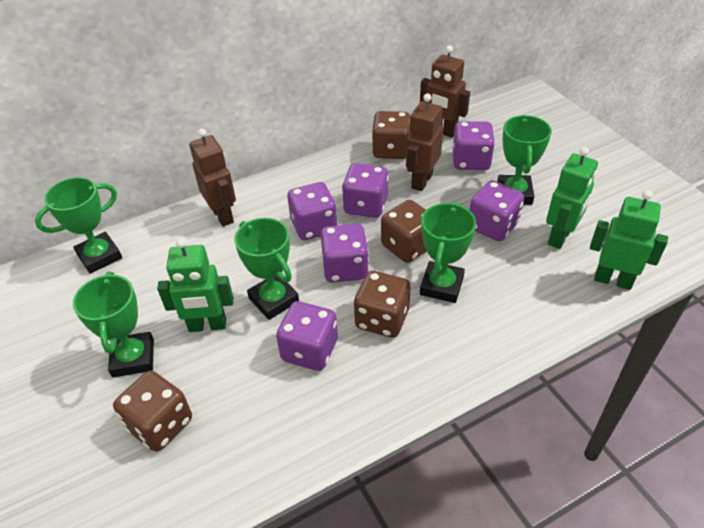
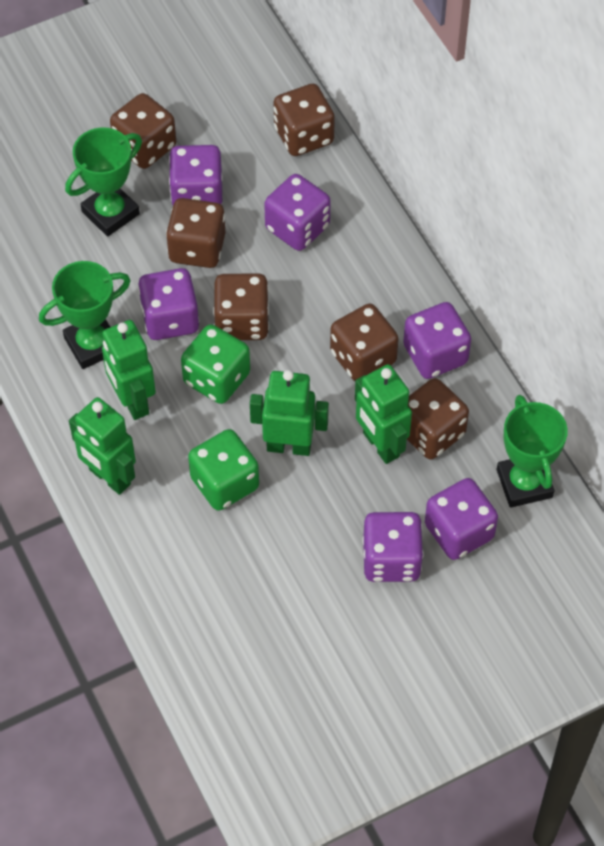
brown dice: [113,371,192,452] [354,271,411,338] [372,111,410,159] [381,200,426,263] = 4 -> [110,93,176,169] [166,198,225,268] [213,273,269,340] [274,84,335,156] [330,304,399,381] [407,378,469,459] = 6
brown robot: [189,128,236,227] [406,93,443,191] [420,46,470,138] = 3 -> none = 0
green dice: none = 0 -> [181,324,250,404] [188,429,259,511] = 2
green robot: [157,238,234,332] [546,147,598,249] [590,190,668,290] = 3 -> [69,397,136,495] [102,320,156,420] [250,370,329,456] [355,364,412,464] = 4
green trophy: [35,177,122,274] [73,272,154,378] [234,218,299,320] [420,202,476,303] [497,115,552,205] = 5 -> [39,261,131,369] [65,127,142,237] [497,395,568,508] = 3

